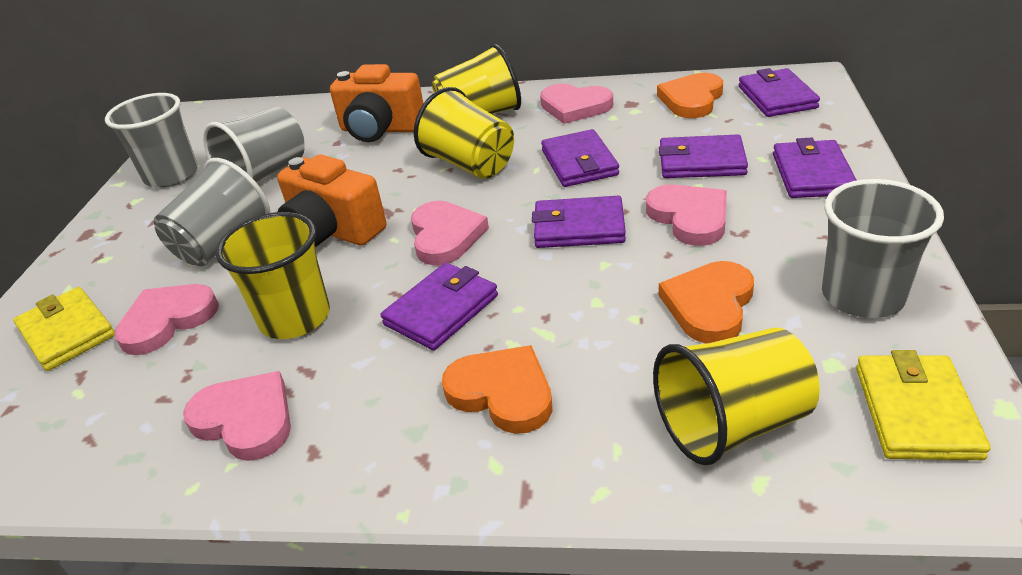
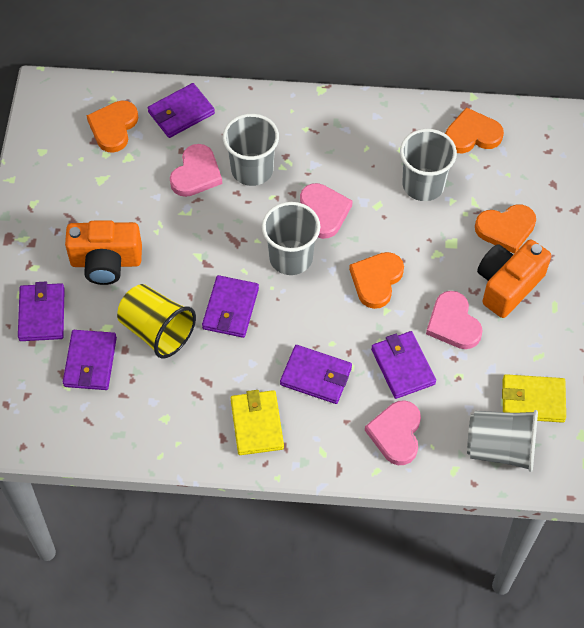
orange heart: [442,345,552,434] [657,73,723,118] [659,261,754,343] = 3 -> [87,100,138,153] [349,252,404,309] [445,107,504,153] [475,204,536,254] = 4
pink heart: [114,284,219,355] [183,371,291,461] [411,201,489,266] [540,84,613,124] [646,184,727,246] = 5 -> [170,144,222,197] [300,183,353,239] [365,400,421,465] [426,291,483,349] = 4
yellow cup: [216,212,330,339] [414,87,514,179] [432,44,521,114] [653,328,820,465] = 4 -> [117,284,196,359] = 1

